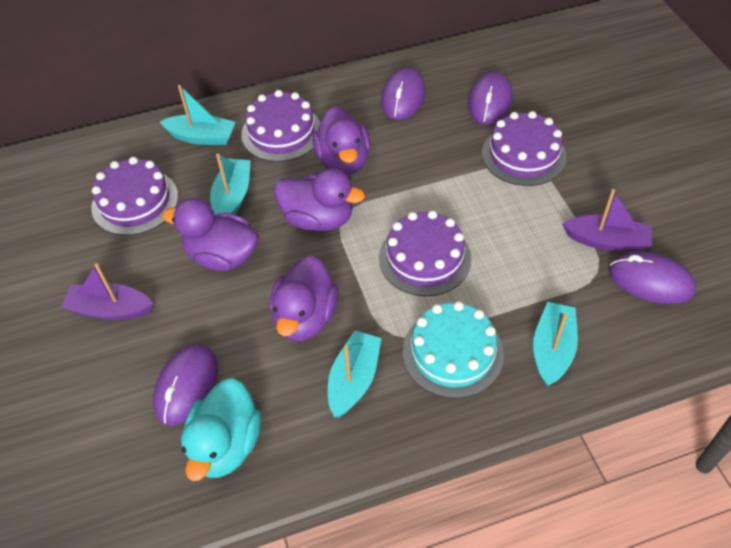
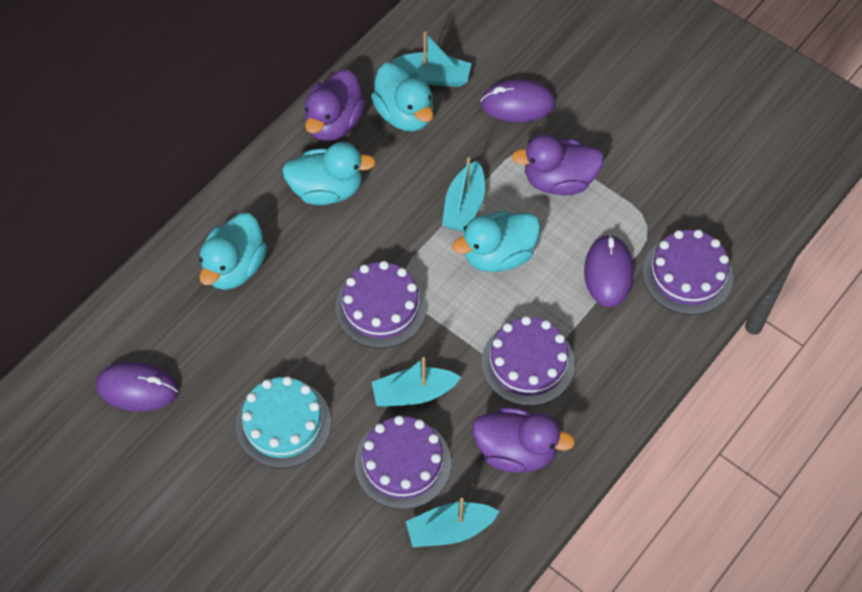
purple boat: [61,263,153,320] [562,189,652,252] = 2 -> none = 0
purple duck: [162,198,259,271] [270,256,338,341] [274,168,365,231] [312,106,371,175] = 4 -> [304,70,366,141] [473,407,575,473] [512,134,604,195] = 3
purple mouse: [153,344,218,426] [381,68,426,120] [468,72,513,124] [609,252,696,304] = 4 -> [96,361,178,412] [480,79,556,122] [584,234,634,307] = 3
turquoise duck: [181,378,261,481] = 1 -> [199,213,267,290] [282,142,376,205] [371,62,433,131] [452,211,540,272] = 4

